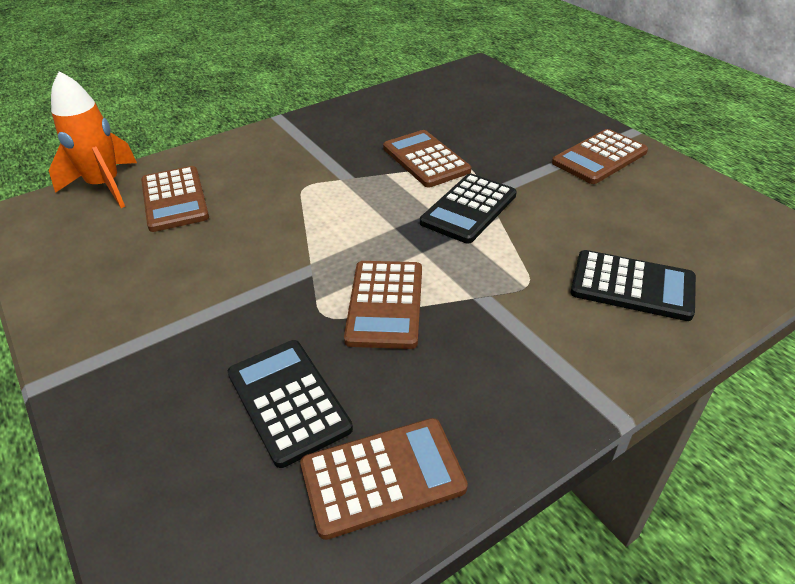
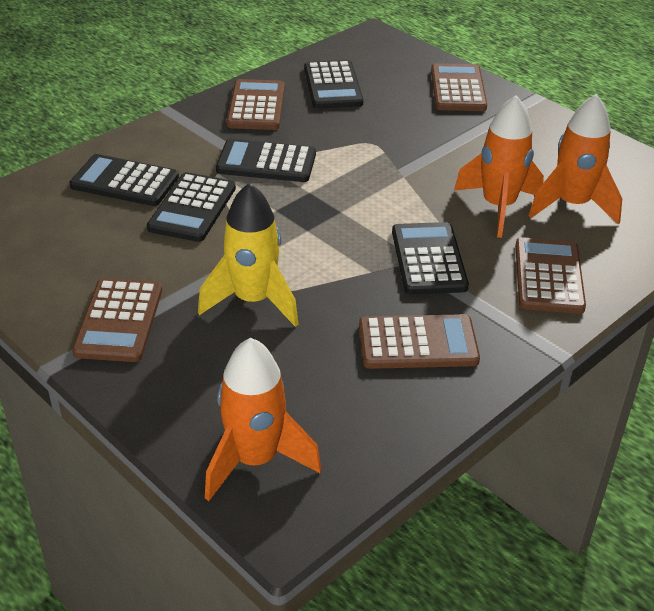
black calculator: [228,340,353,468] [420,174,517,244] [570,250,696,321] = 3 -> [69,154,179,206] [147,172,236,242] [216,139,316,182] [304,60,363,109] [392,222,469,294] = 5
orange rocket: [49,71,137,208] = 1 -> [205,338,321,501] [454,95,544,238] [529,94,622,224] = 3
yellow rocket: none = 0 -> [198,183,299,327] = 1

